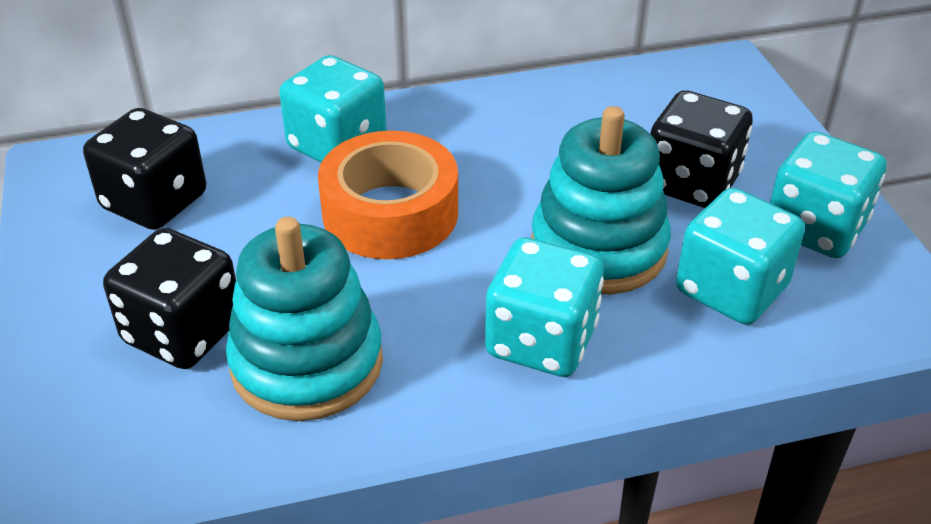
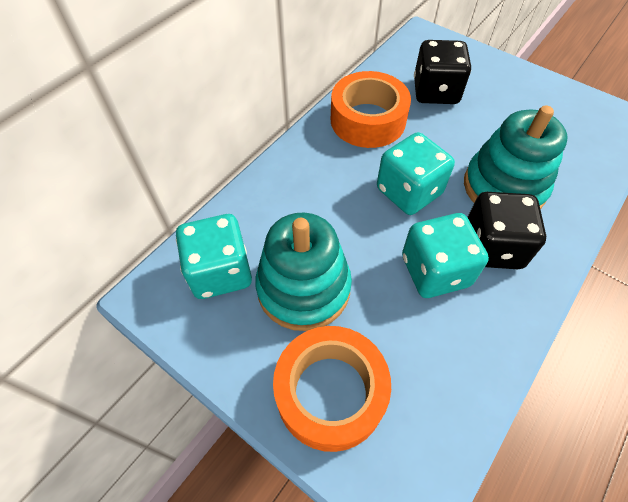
black dice: [83,108,206,230] [103,228,236,369] [651,90,753,208] = 3 -> [414,40,471,104] [467,192,546,269] = 2
orange tape: [318,131,458,259] = 1 -> [273,326,391,452] [331,71,411,148] = 2
turquoise dice: [279,55,387,163] [485,237,604,377] [676,188,805,325] [770,131,886,258] = 4 -> [176,214,252,299] [377,132,455,215] [402,213,489,298] = 3

